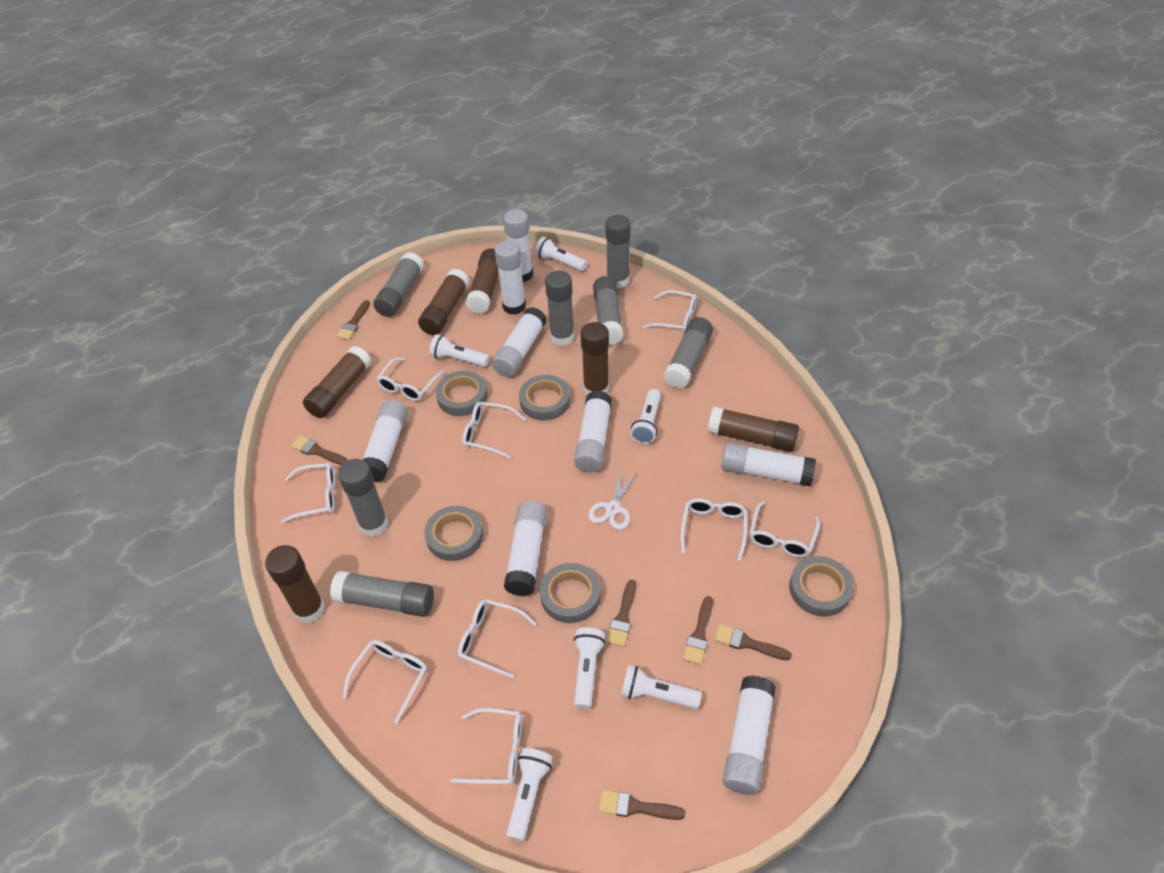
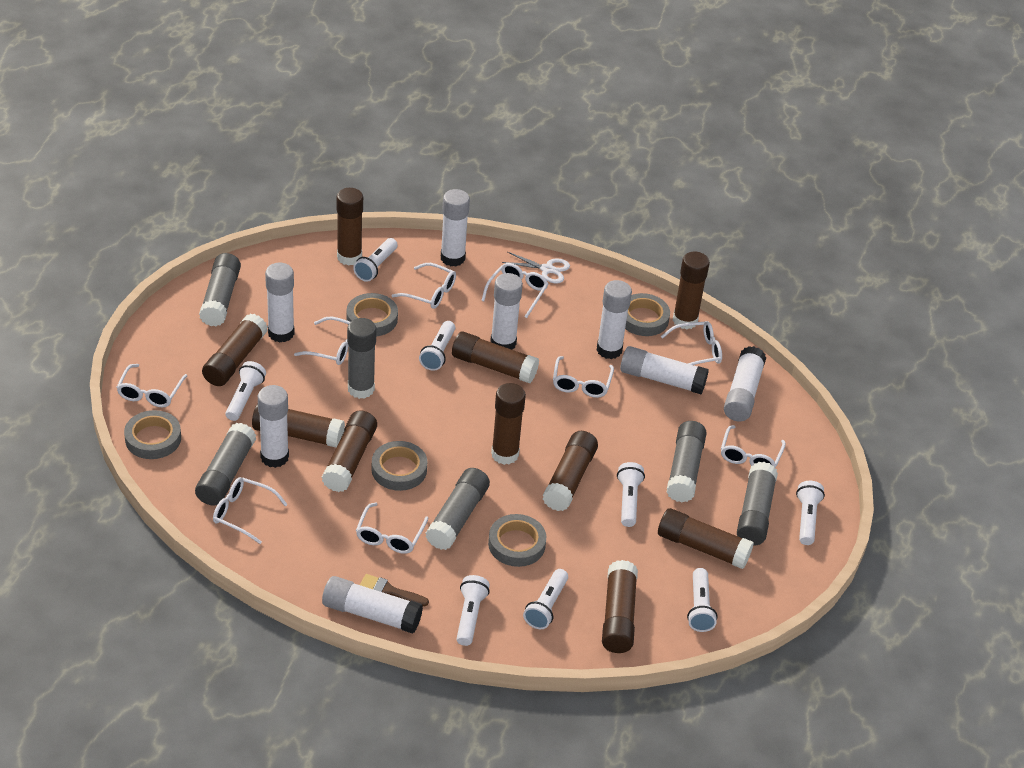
brown brush: [291,436,348,465] [337,300,370,340] [599,790,685,820] [606,580,636,647] [683,596,713,665] [714,624,792,660] = 6 -> [360,574,429,606] = 1
brown glue stick: [265,545,325,623] [303,346,371,418] [418,269,470,335] [466,248,499,314] [580,322,609,395] [708,407,799,452] = 6 -> [202,314,268,386] [252,404,345,447] [322,410,377,492] [336,188,363,266] [452,331,539,383] [491,383,526,465] [543,431,598,511] [602,560,638,653] [658,508,754,569] [673,252,710,329] = 10
grey glue stick: [330,571,434,617] [338,459,388,537] [373,252,424,317] [545,271,574,346] [593,276,623,345] [605,215,631,288] [664,317,713,388] = 7 -> [195,423,256,506] [199,253,241,326] [347,318,376,399] [426,468,490,550] [666,421,707,502] [737,462,778,546] = 6
white flashlight: [429,334,489,367] [506,748,553,841] [535,236,587,271] [574,627,606,709] [621,665,702,709] [631,389,661,444] = 6 -> [225,361,266,421] [353,238,398,282] [419,321,455,371] [457,575,490,646] [523,569,568,629] [617,462,645,527] [687,568,718,632] [796,481,825,545] = 8

